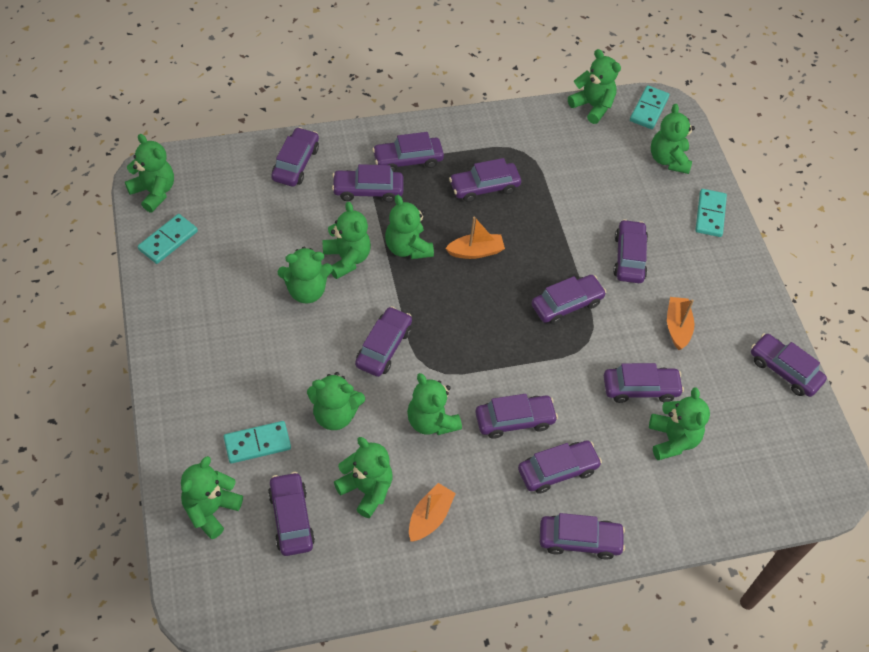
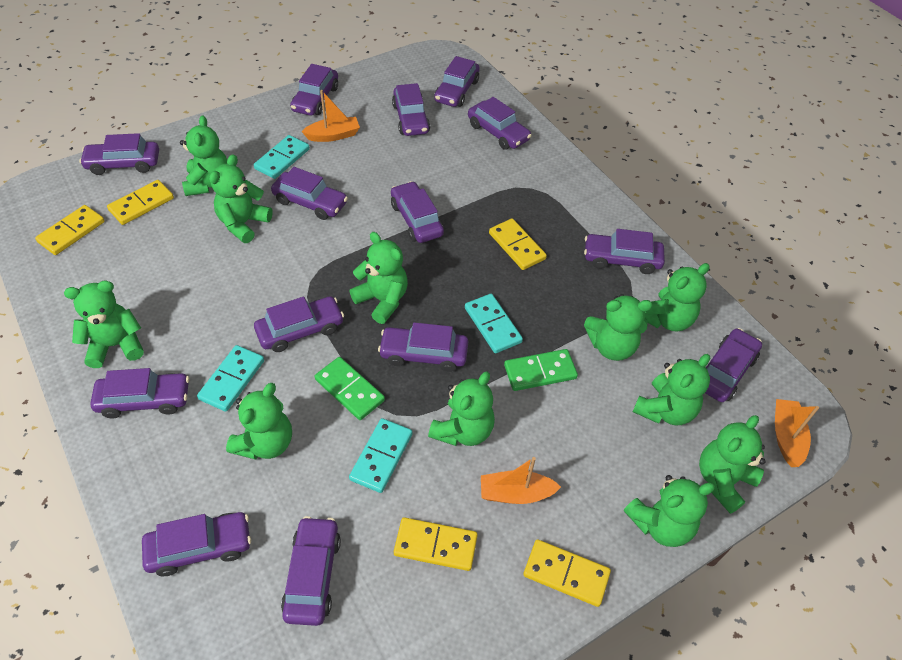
green domino: none = 0 -> [315,357,385,420] [504,349,578,391] = 2
purple car: [268,472,315,556] [271,127,319,187] [332,164,403,202] [355,306,412,377] [372,132,444,172] [449,158,521,202] [475,394,558,439] [518,440,602,494] [532,275,606,325] [540,513,625,560] [604,363,684,403] [613,219,648,283] [751,333,827,397] = 13 -> [79,133,159,175] [90,368,189,418] [142,512,251,576] [254,296,344,352] [271,167,348,220] [281,516,341,626] [290,64,338,116] [378,322,468,372] [391,181,444,243] [392,83,430,136] [434,56,480,107] [468,97,532,150] [584,229,665,274] [705,328,762,402] = 14
yellow domino: none = 0 -> [35,205,105,255] [107,180,174,225] [394,517,478,571] [489,219,547,270] [523,539,611,607] = 5

